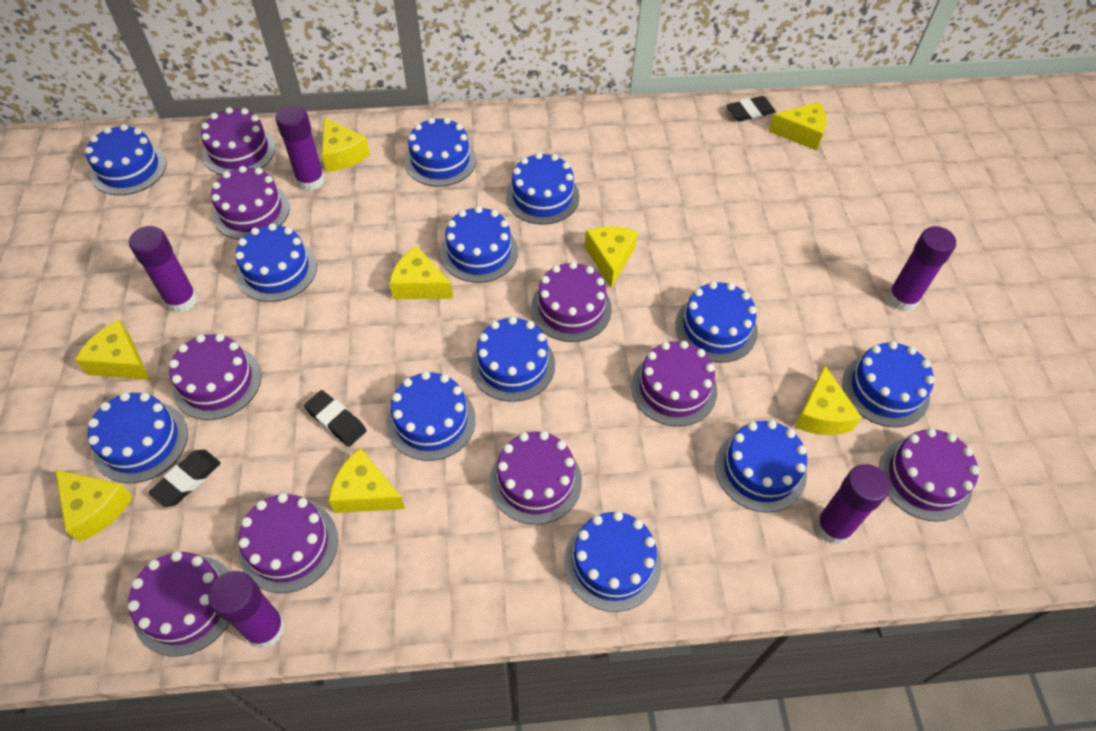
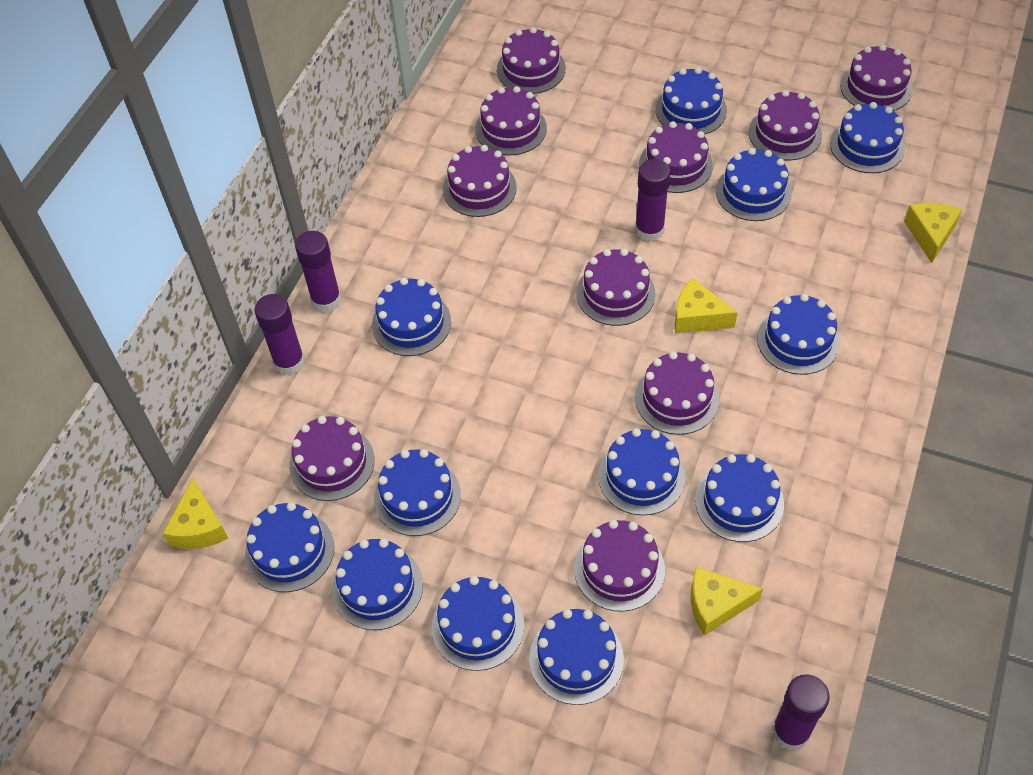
black eraser: [148,450,221,507] [304,390,367,447] [726,96,776,122] = 3 -> none = 0
purple cake: [128,551,230,657] [169,334,261,420] [201,107,276,175] [211,166,290,239] [238,493,338,593] [490,431,582,525] [531,261,612,342] [631,341,717,427] [879,428,980,522] = 9 -> [289,416,375,501] [443,145,517,217] [475,86,547,155] [497,27,566,94] [574,520,665,612] [576,249,655,326] [635,351,719,435] [639,121,713,193] [749,90,822,161] [840,44,913,111] = 10
purple glue stick: [129,226,198,313] [208,571,285,648] [275,105,325,191] [815,464,890,545] [887,226,956,311] = 5 -> [254,294,305,375] [295,231,341,312] [635,159,671,241] [772,674,830,750] = 4
yellow cheese: [55,469,133,542] [75,320,150,380] [322,117,370,172] [329,448,405,513] [389,246,453,299] [585,226,638,288] [768,102,827,151] [795,365,862,435] = 8 -> [162,478,228,549] [675,278,738,333] [691,567,763,636] [904,203,962,263] = 4

